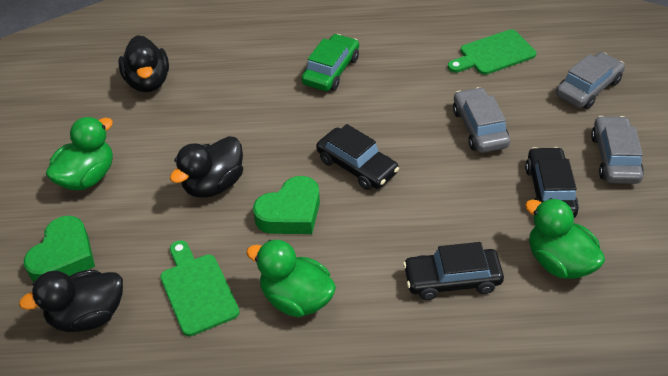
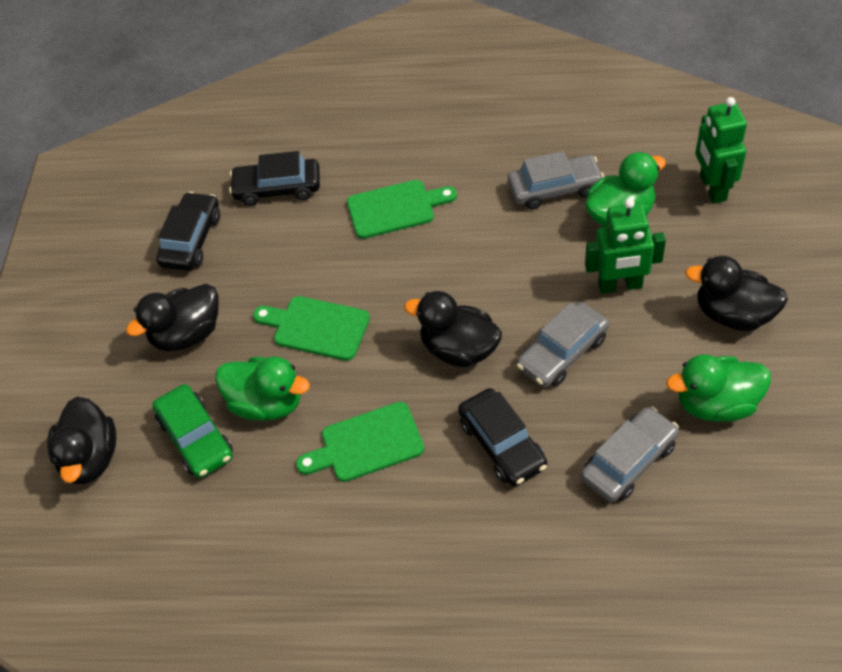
black duck: [19,270,123,332] [118,35,169,92] [170,136,243,198] = 3 -> [47,397,117,484] [126,284,218,351] [404,291,502,367] [685,256,788,331] = 4
green cutting board: [160,240,240,336] [448,29,536,75] = 2 -> [253,296,370,361] [296,402,424,482] [347,180,457,239] = 3
green heart: [24,216,95,281] [253,176,320,234] = 2 -> none = 0
green robot: none = 0 -> [585,198,666,293] [695,97,747,203] = 2

